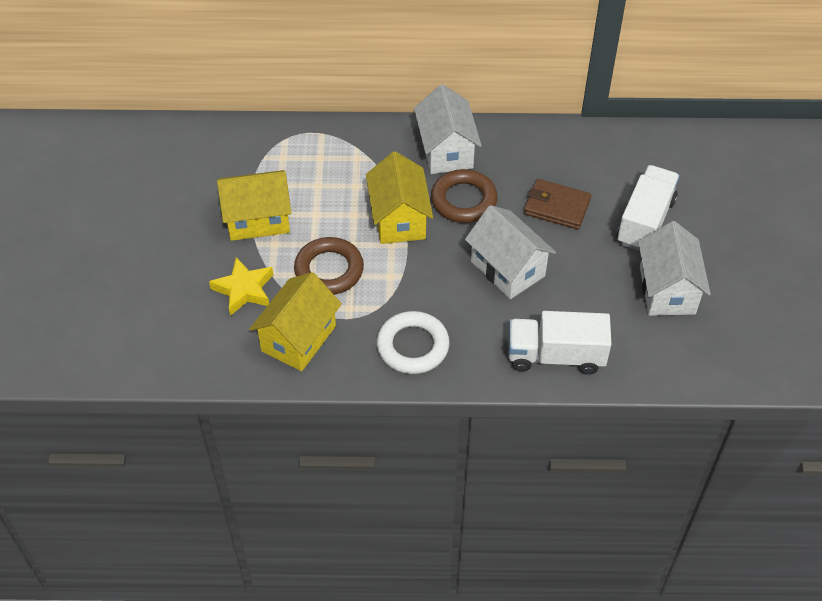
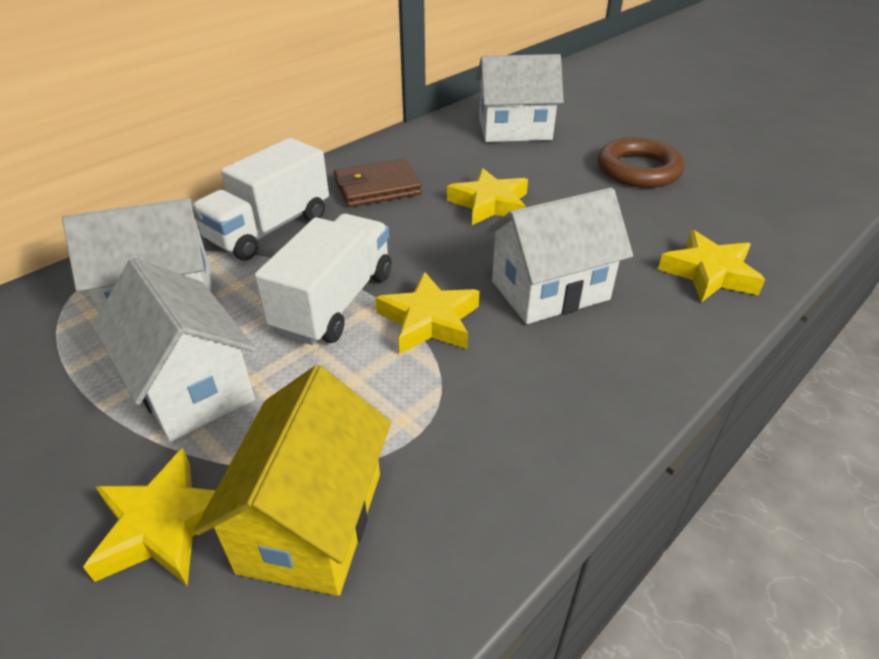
brown ring: [294,237,364,295] [431,169,498,223] = 2 -> [598,137,684,188] = 1
white house: [414,84,482,174] [465,205,556,299] [638,221,711,316] = 3 -> [62,198,212,313] [92,258,256,442] [476,54,564,142] [486,187,633,324] = 4
white ring: [377,311,450,374] = 1 -> none = 0
yellow house: [217,170,291,241] [250,272,342,371] [366,151,433,244] = 3 -> [194,365,391,596] = 1
yellow star: [209,257,273,316] = 1 -> [83,448,216,586] [375,271,479,354] [447,168,528,225] [658,230,765,303] = 4

